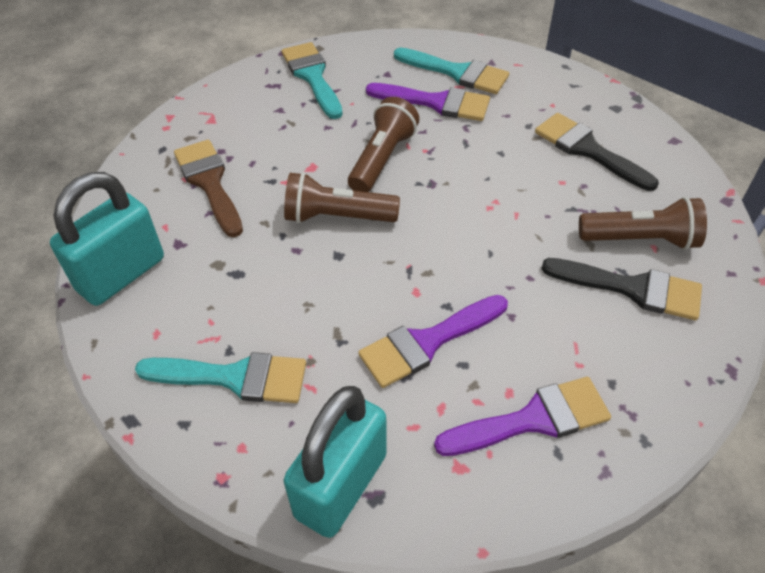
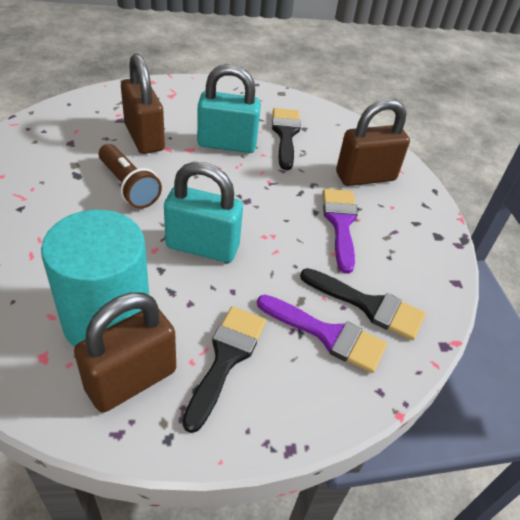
black brush: [535,113,659,191] [541,258,702,320] = 2 -> [182,306,266,433] [272,108,301,170] [300,268,426,340] = 3
brown brush: [174,140,243,237] = 1 -> none = 0
brown flashlight: [284,172,400,223] [348,97,419,192] [579,197,707,250] = 3 -> [99,144,162,209] = 1
brown padlock: none = 0 -> [74,293,176,413] [121,54,165,154] [336,98,410,186] = 3
purple brush: [358,295,508,388] [366,83,490,121] [434,377,611,456] = 3 -> [257,295,387,373] [323,189,358,274] = 2
turquoise brush: [135,352,306,403] [282,42,343,119] [394,48,509,94] = 3 -> none = 0
turquoise cylinder: none = 0 -> [41,210,149,347] = 1

